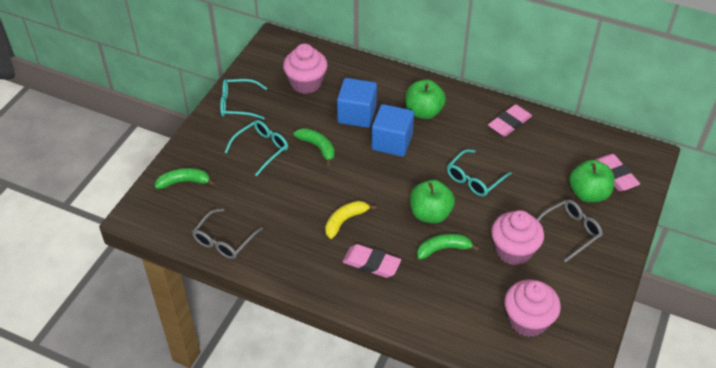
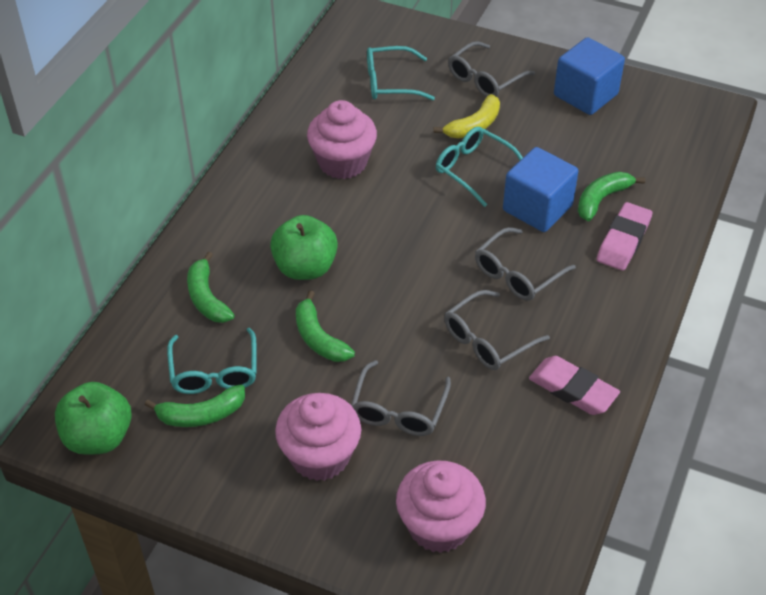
green apple: [405,79,446,119] [410,180,455,223] [569,160,615,202] = 3 -> [55,382,132,455] [270,215,338,280] = 2
green banana: [155,168,215,189] [294,128,335,166] [417,234,479,260] = 3 -> [145,384,245,427] [187,252,235,323] [296,291,355,362] [578,172,645,221] = 4
grey glasses: [192,208,263,259] [537,200,603,263] = 2 -> [351,360,451,436] [444,290,550,370] [448,41,535,97] [475,227,576,301] = 4
pink eraser: [342,244,401,278] [488,104,532,137] [595,154,640,191] = 3 -> [529,356,620,415] [597,202,652,271] = 2

